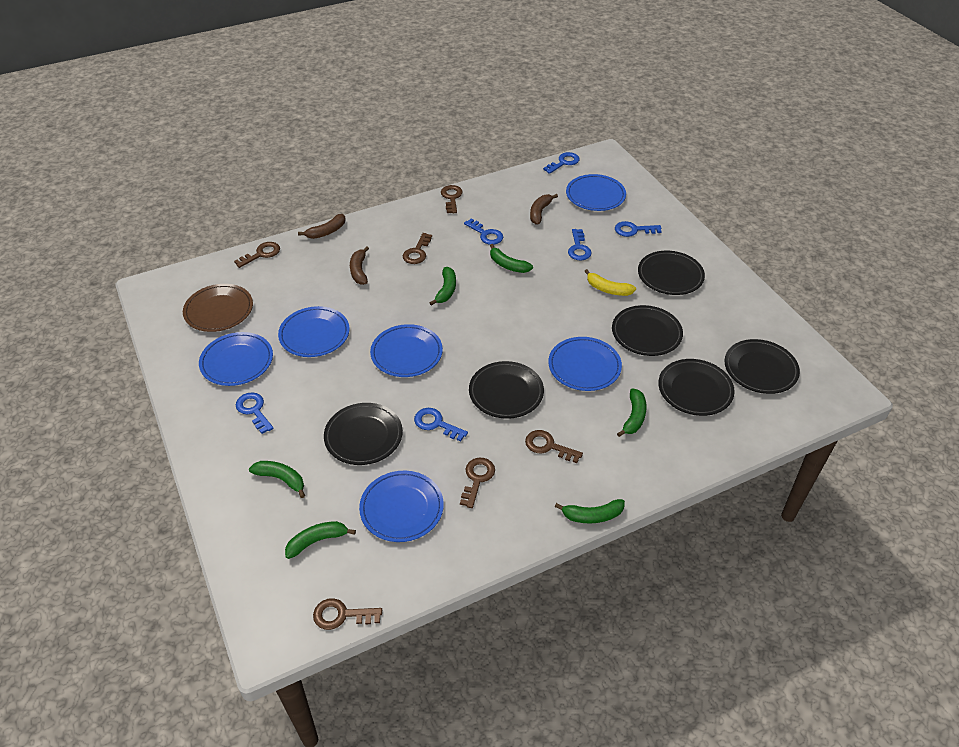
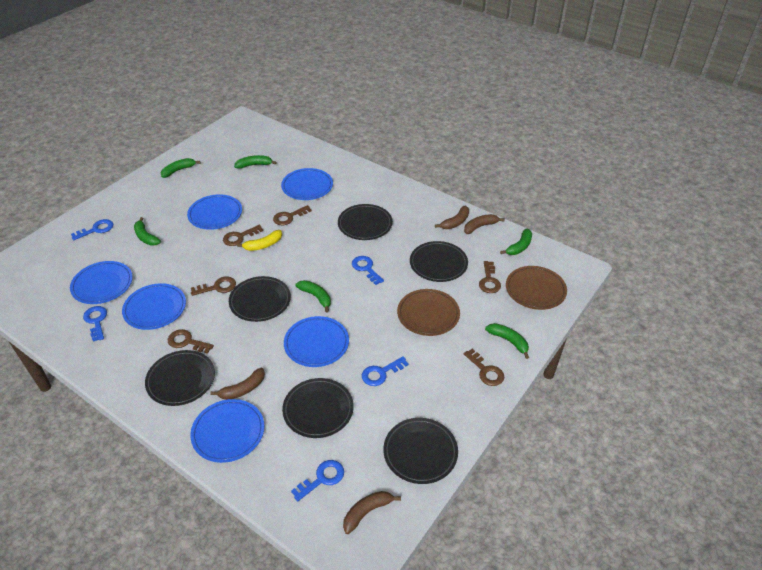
blue key: [236,392,274,434] [414,408,468,442] [464,218,503,245] [543,152,580,174] [568,229,592,261] [615,221,662,237] = 6 -> [71,219,113,240] [83,306,107,342] [291,460,344,501] [352,256,384,285] [362,356,409,386] = 5
brown banana: [298,214,346,239] [350,246,369,285] [530,194,558,224] = 3 -> [210,368,265,400] [343,491,401,534] [435,206,469,229] [464,214,505,234] = 4
brown plate: [183,284,253,332] = 1 -> [397,289,460,336] [506,266,567,310] = 2

